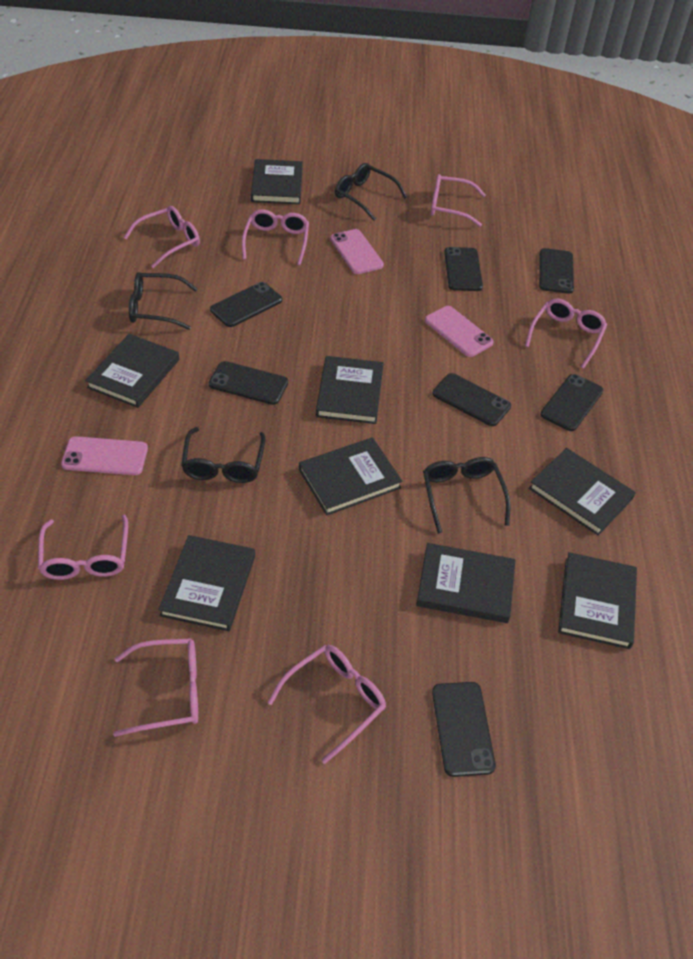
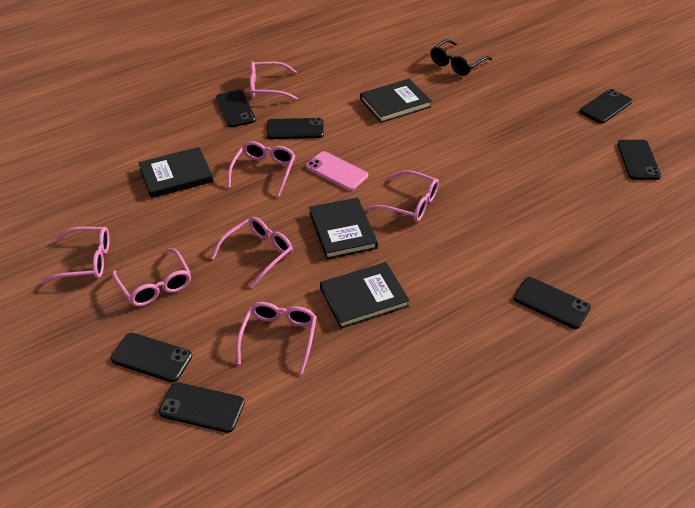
black book: [85,334,179,408] [158,535,255,631] [251,159,303,204] [299,437,402,516] [316,356,384,424] [416,543,515,623] [529,448,636,536] [558,552,637,649] = 8 -> [138,147,214,198] [309,197,378,259] [320,262,410,329] [360,79,432,123] = 4
black glasses: [129,272,197,330] [181,427,266,483] [335,163,407,221] [423,457,511,534] = 4 -> [430,39,492,76] = 1
pink phone: [61,436,148,475] [330,229,384,274] [425,306,494,357] = 3 -> [306,151,368,191] = 1

